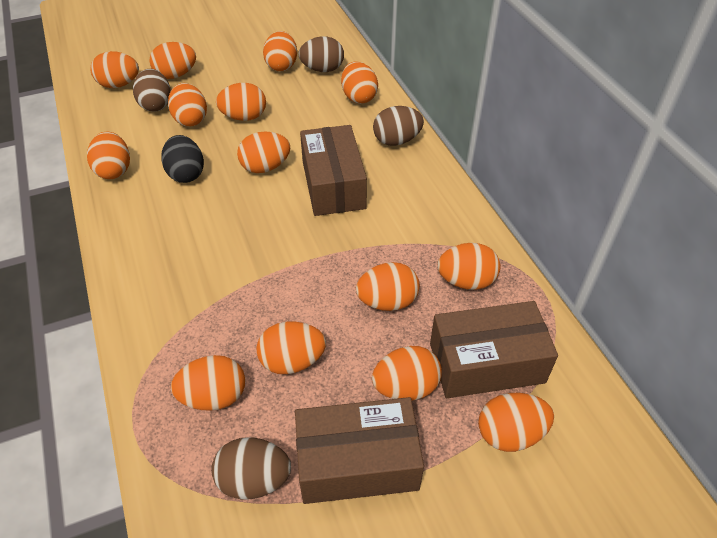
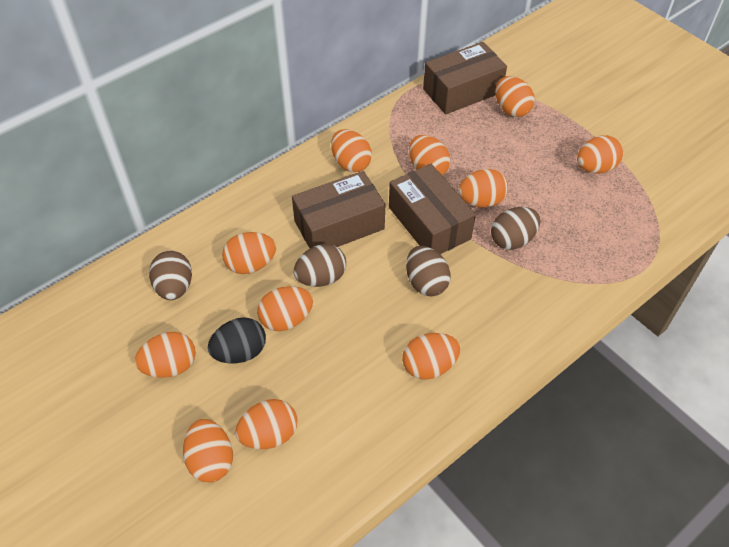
orange egg: [87,132,130,179] [91,51,139,88] [149,42,196,79] [168,83,207,127] [171,355,245,411] [216,83,266,121] [237,131,290,173] [256,322,326,374] [263,31,297,72] [341,61,378,104] [356,262,420,311] [372,346,442,400] [437,243,501,290] [478,393,554,452] = 14 -> [135,332,196,378] [183,419,233,482] [222,232,276,274] [235,399,297,449] [257,286,313,331] [331,129,372,172] [402,333,460,380] [409,135,450,175] [458,169,508,208] [495,76,535,117] [577,135,623,173] = 11

